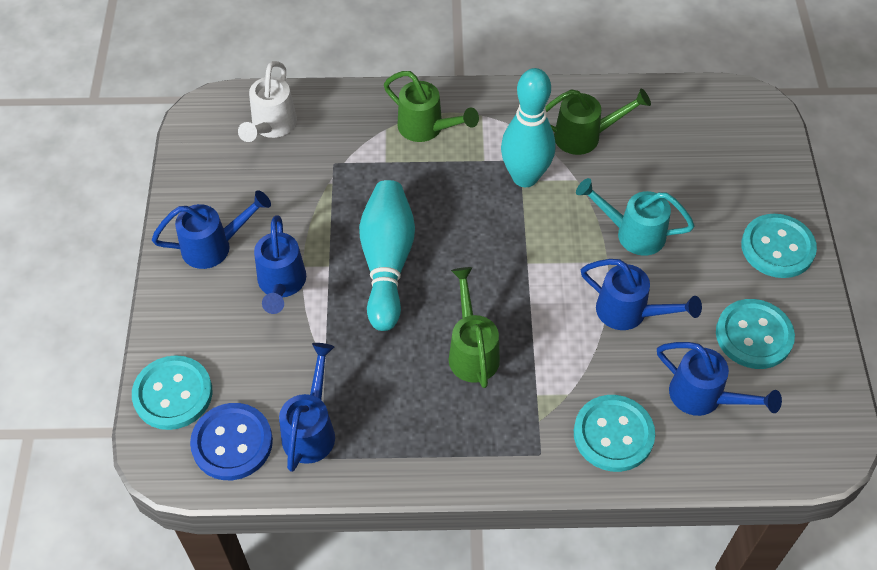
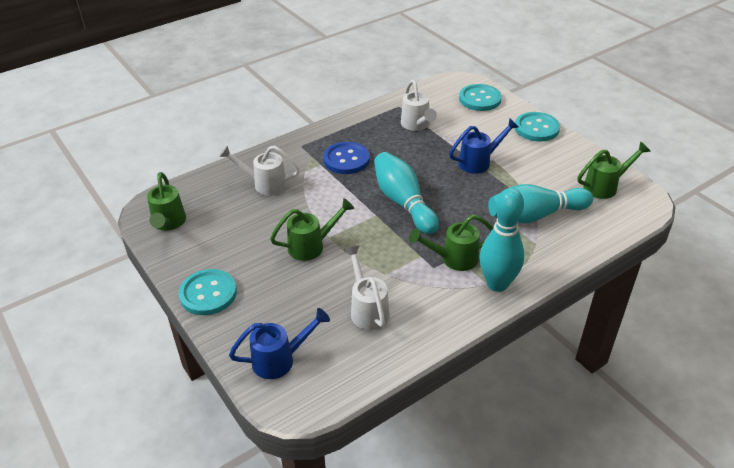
blue watering can: [152,190,271,269] [254,215,306,314] [279,343,335,472] [581,259,702,330] [657,342,782,416] = 5 -> [229,308,330,379] [449,118,519,174] = 2
green watering can: [384,71,479,142] [449,267,500,388] [545,89,651,155] = 3 -> [147,172,186,231] [270,198,354,261] [409,214,493,271] [578,142,651,199] = 4
turquoise bowling pin: [359,180,415,331] [501,68,555,187] = 2 -> [374,152,439,234] [479,188,524,292] [488,184,593,224] = 3
turquoise button: [132,355,213,430] [574,395,655,472] [716,299,795,369] [741,214,817,278] = 4 -> [179,269,237,315] [459,84,502,111] [515,112,560,142] = 3
turquoise watering can: [576,178,695,256] = 1 -> none = 0
white watering can: [238,61,297,142] = 1 -> [219,146,300,196] [344,245,390,330] [401,80,437,131] = 3

